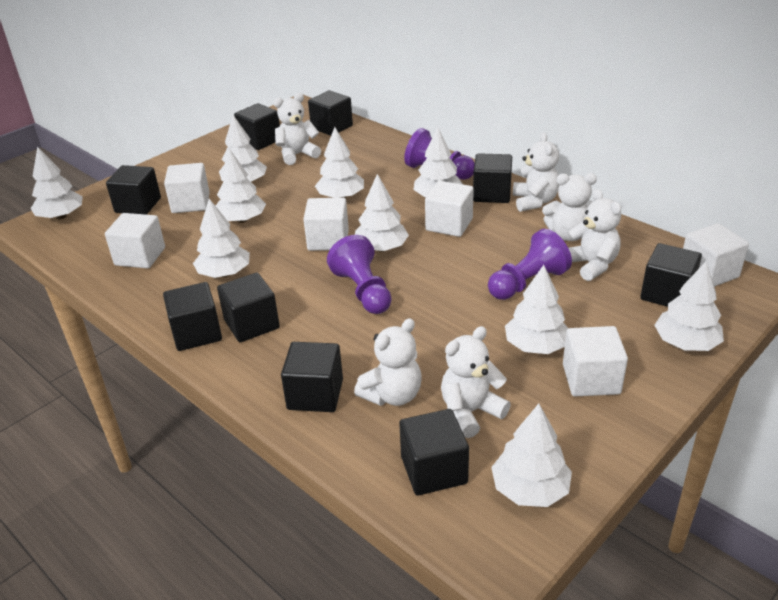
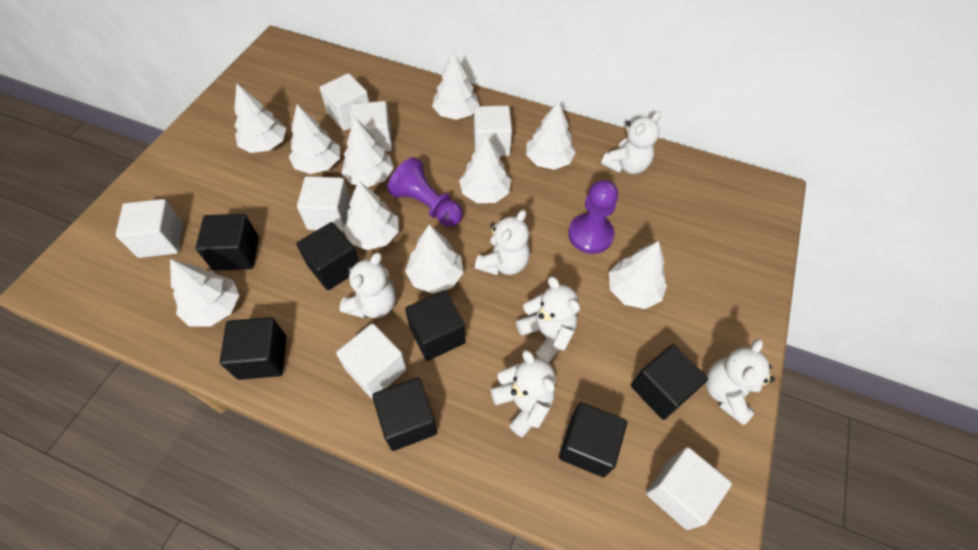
black cube: [106,165,161,215] [163,282,222,351] [217,273,280,342] [234,103,280,150] [281,342,343,412] [308,90,353,136] [399,409,469,495] [473,153,512,203] [640,243,702,307] = 9 -> [196,214,259,271] [220,317,287,380] [296,222,359,290] [372,377,437,451] [405,290,466,361] [559,402,627,477] [631,344,708,420] = 7
purple pawn: [327,235,392,314] [404,128,475,180] [488,229,572,300] = 3 -> [387,157,463,227] [568,180,618,254] = 2
white cube: [105,213,165,268] [164,163,210,213] [303,198,349,251] [425,181,474,237] [563,326,628,396] [683,223,749,287] = 6 -> [115,199,183,258] [297,176,351,231] [320,73,369,131] [336,323,407,399] [350,101,392,152] [474,106,512,156] [646,447,732,530] = 7

